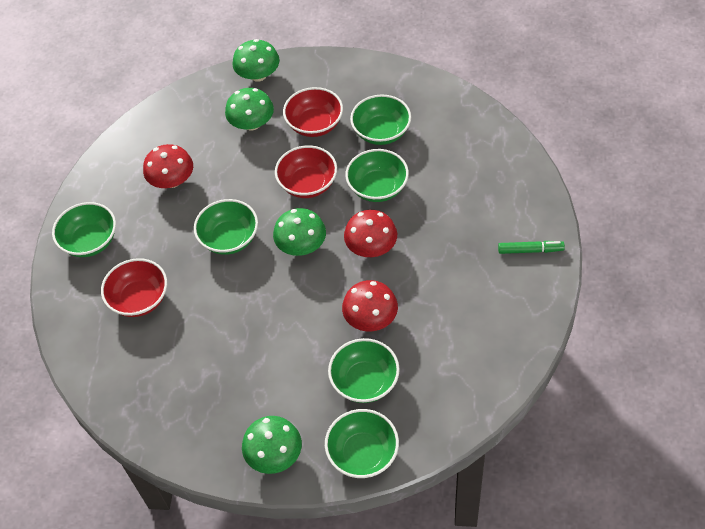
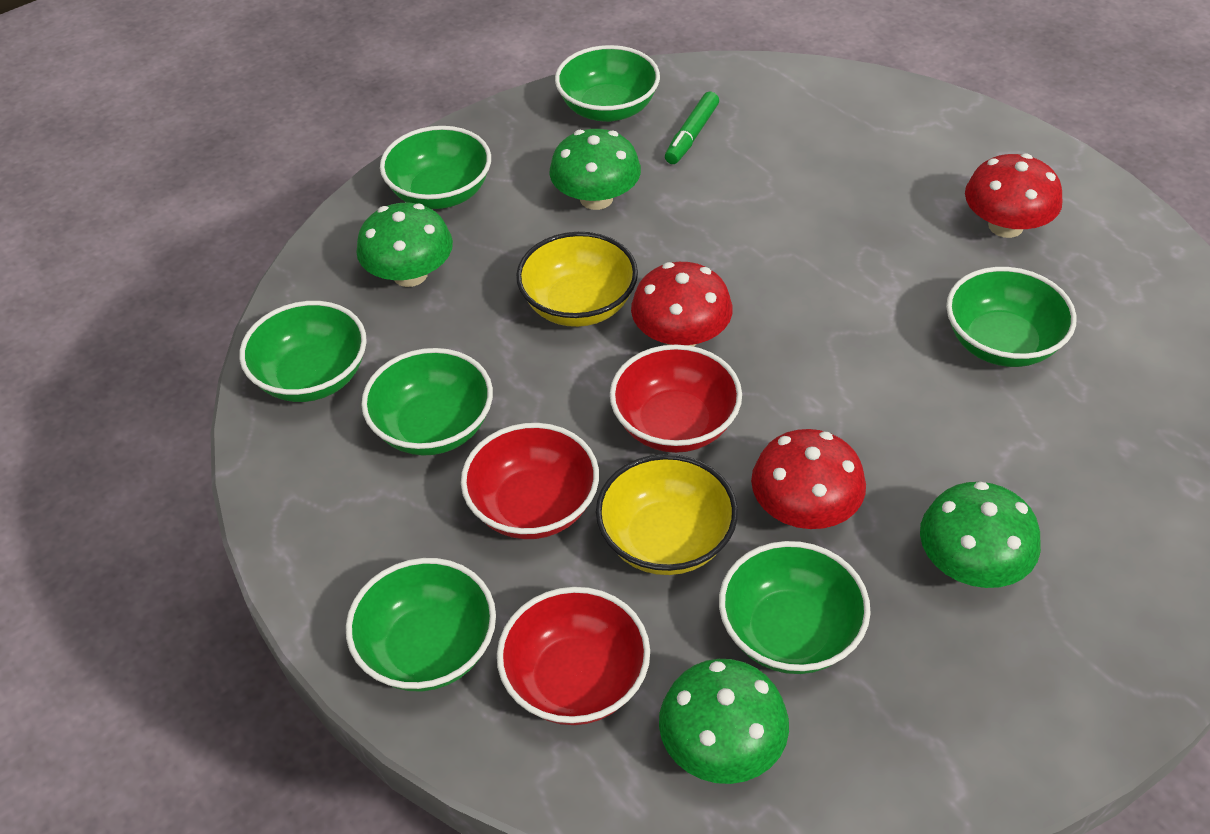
green bowl: [52,202,116,257] [194,199,258,255] [325,409,399,478] [328,338,400,403] [345,149,409,202] [350,94,411,145] = 6 -> [239,301,367,402] [346,558,496,691] [361,348,493,456] [380,126,491,209] [555,45,660,122] [719,541,871,674] [946,267,1077,367] = 7
yellow bowl: none = 0 -> [516,232,638,327] [596,454,738,575] = 2

